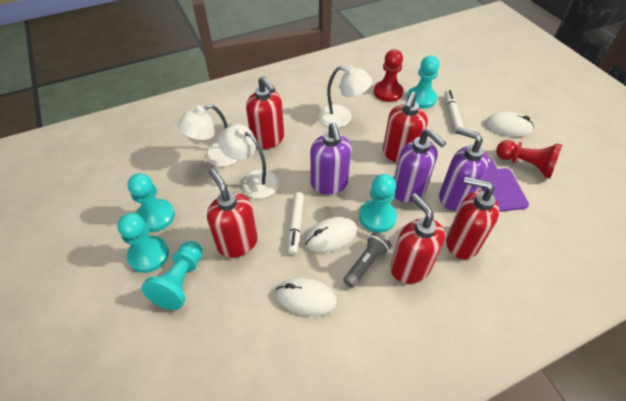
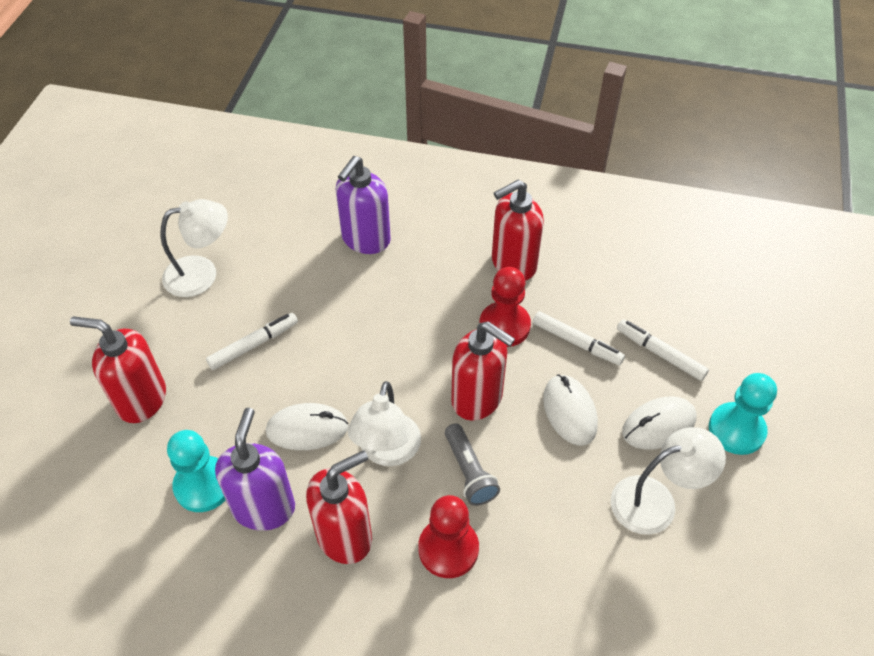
purple cutting board: [481,156,529,212] = 1 -> none = 0
purple soap dispenser: [310,123,352,194] [394,129,446,202] [439,127,488,211] = 3 -> [215,408,295,531] [336,156,391,254] = 2
red soap dispenser: [207,169,258,258] [246,76,284,149] [383,92,428,163] [390,193,445,284] [446,177,499,259] = 5 -> [70,316,166,423] [306,450,372,564] [451,322,515,421] [492,179,544,281] = 4
turquoise pawn: [117,213,169,273] [127,173,175,232] [142,241,203,310] [359,174,397,233] [407,55,440,108] = 5 -> [167,430,226,512] [709,373,777,455] = 2
white marker: [288,192,304,255] [444,90,464,131] = 2 -> [206,313,298,370] [533,311,625,365] [617,319,709,381] = 3

